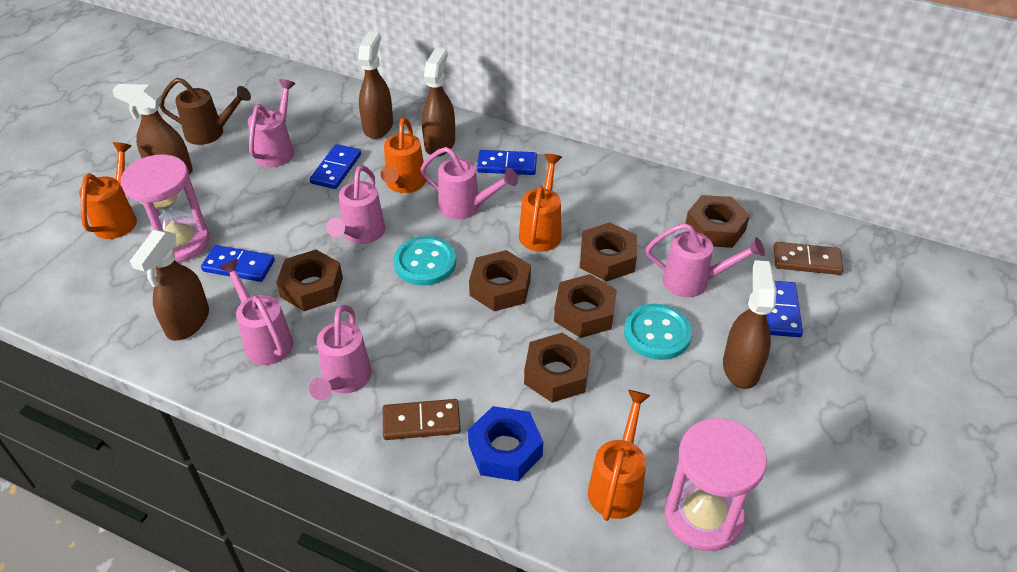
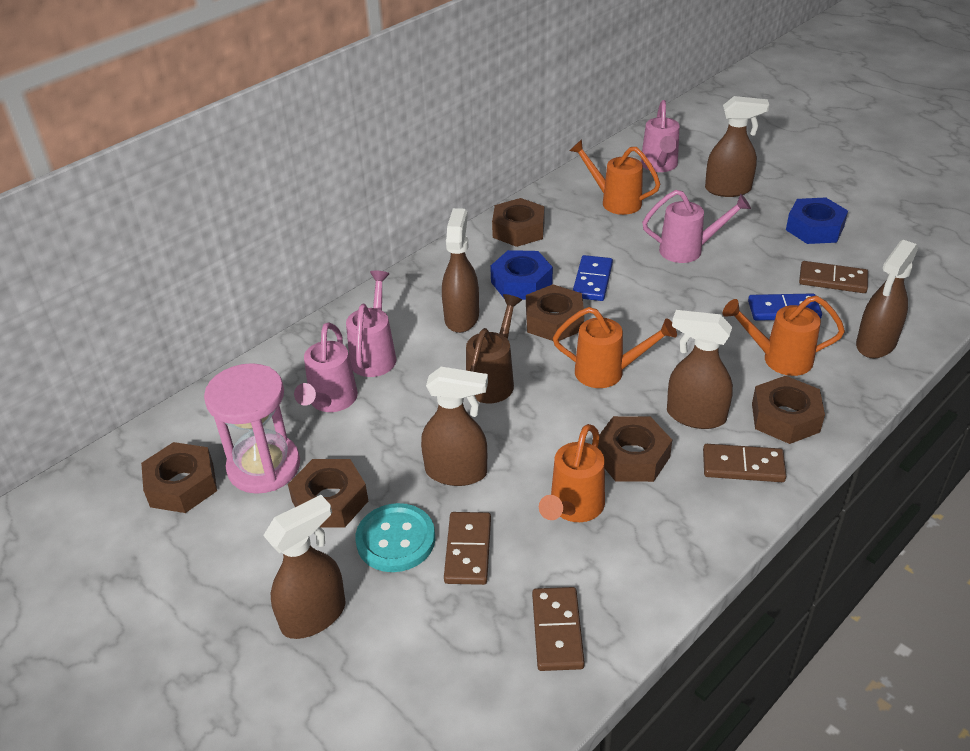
blue domino: [201,245,275,282] [310,144,361,189] [477,150,537,175] [767,281,803,337] = 4 -> [573,255,613,301] [748,293,822,321] = 2
blue nut: [468,406,543,481] = 1 -> [490,250,553,300] [786,197,848,244] = 2
brown domino: [383,399,461,440] [774,242,843,275] = 2 -> [444,512,491,585] [532,587,585,671] [703,444,786,482] [799,261,868,293] = 4
brown spray bottle: [112,84,193,175] [130,230,209,341] [358,32,393,139] [422,48,455,157] [723,260,777,389] = 5 -> [263,495,346,639] [421,367,488,486] [442,208,479,333] [667,310,733,429] [705,96,769,197] [856,240,918,358] = 6
pink hourglass: [121,154,210,263] [664,418,767,551] = 2 -> [204,363,300,494] = 1
pink watering can: [219,259,293,365] [248,79,296,167] [309,305,372,400] [327,165,385,244] [420,147,518,219] [646,223,765,297] = 6 -> [294,322,358,412] [346,271,396,377] [641,100,680,172] [642,190,751,263] = 4
turquoise button: [394,236,456,286] [624,304,692,360] = 2 -> [355,503,435,572] = 1

